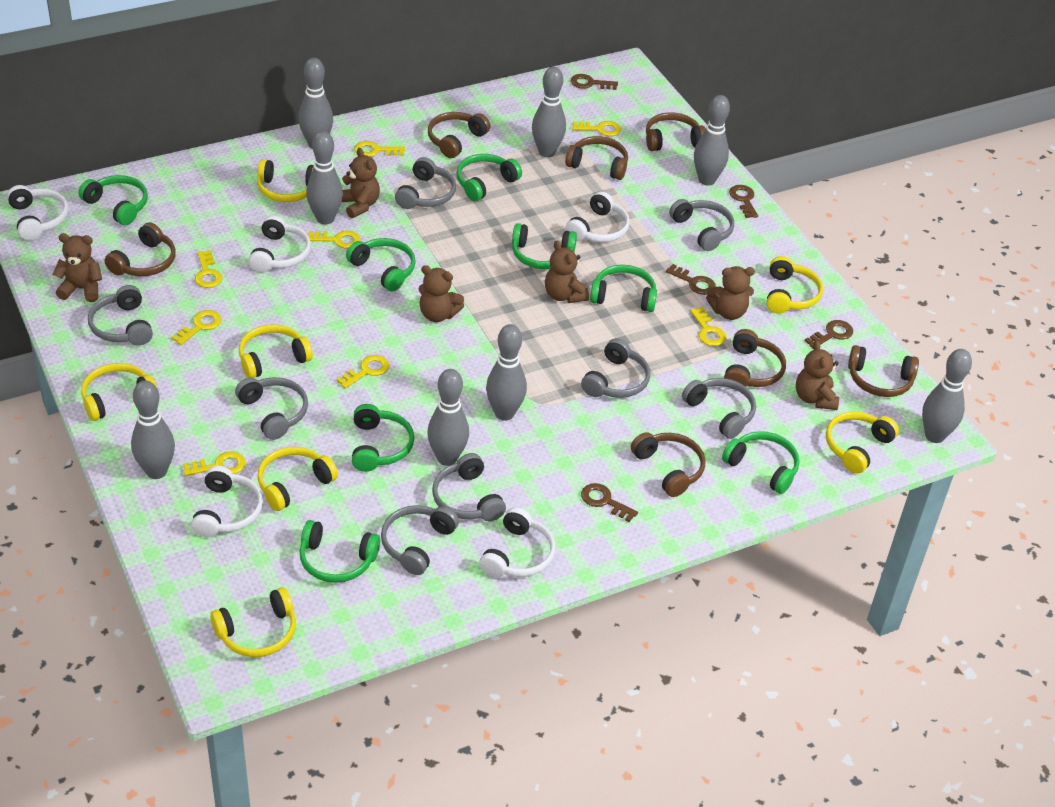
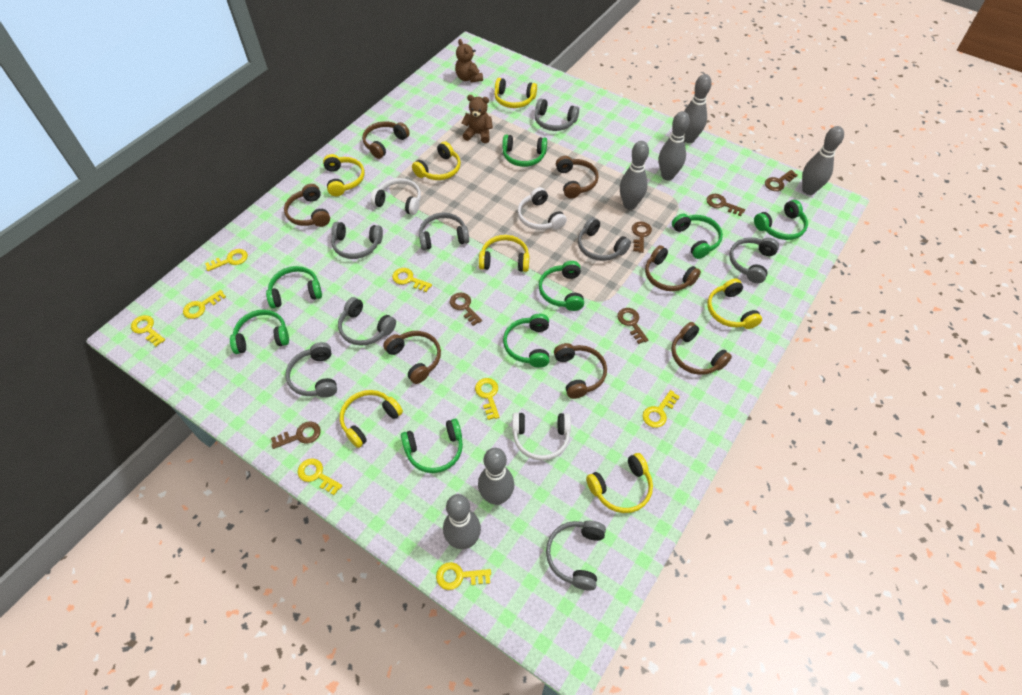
brown key: [571,74,618,90] [581,483,638,522] [666,264,716,295] [729,185,758,218] [805,320,853,348] = 5 -> [271,422,321,449] [450,292,482,326] [617,308,648,344] [632,222,652,253] [706,194,745,216] [765,170,798,191] = 6
brown teddy bear: [53,233,102,302] [342,148,380,218] [419,265,464,322] [545,241,589,303] [706,266,755,320] [796,341,839,410] = 6 -> [455,39,483,82] [462,95,493,143] = 2
grey bowling pin: [131,380,175,479] [298,58,333,149] [306,131,343,225] [427,369,469,466] [486,324,527,421] [532,66,566,157] [694,95,730,186] [922,349,972,443] = 8 -> [443,494,481,549] [478,448,514,505] [620,141,649,210] [659,111,690,180] [684,74,712,143] [802,126,844,195] = 6
white headphones: [7,185,68,240] [191,466,263,537] [249,215,311,272] [479,507,555,577] [565,191,630,242] = 5 -> [371,178,421,215] [512,413,571,461] [517,187,567,230] = 3

